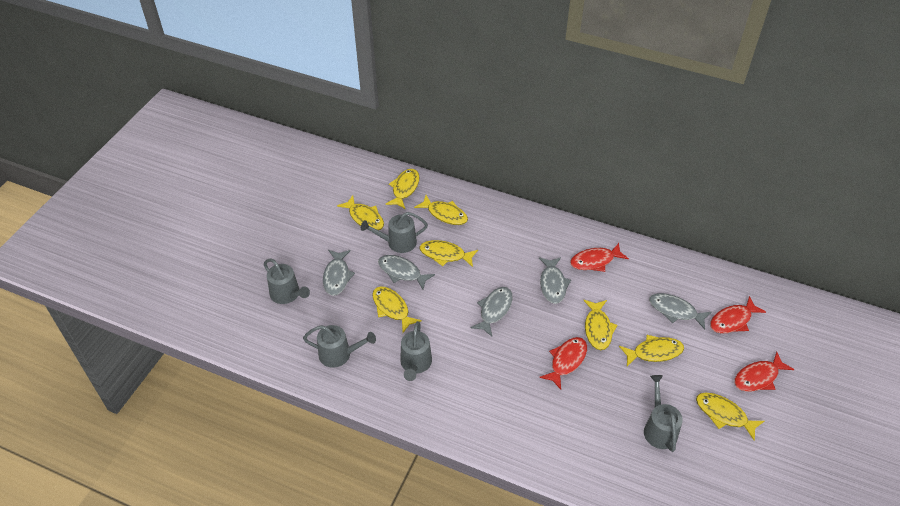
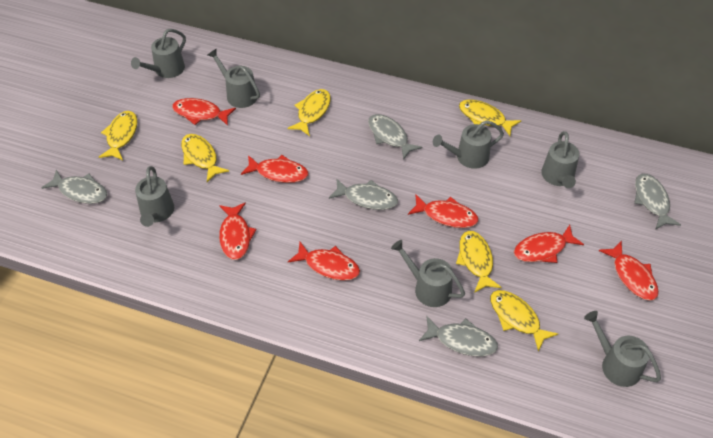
grey watering can: [264,258,310,304] [303,325,376,368] [361,212,428,253] [400,321,432,381] [644,375,683,452] = 5 -> [131,29,186,78] [135,166,174,227] [208,49,260,108] [391,240,465,307] [433,120,504,169] [541,131,579,188] [584,311,661,387] = 7
red fish: [539,337,587,390] [570,243,629,272] [710,296,766,334] [734,352,794,392] = 4 -> [172,98,236,126] [219,202,257,260] [241,155,309,183] [288,242,360,281] [408,195,479,228] [514,225,584,263] [599,240,659,301] = 7
yellow fish: [337,195,384,230] [372,287,422,333] [386,169,419,209] [414,195,468,225] [420,240,478,267] [583,300,617,350] [619,335,684,366] [696,393,764,441] = 8 -> [99,111,137,160] [181,134,229,182] [287,89,331,136] [456,231,502,293] [459,99,521,136] [490,290,558,351] = 6

